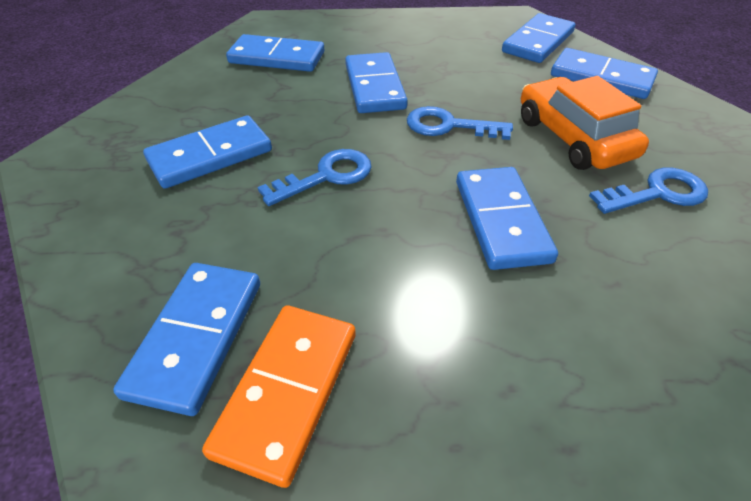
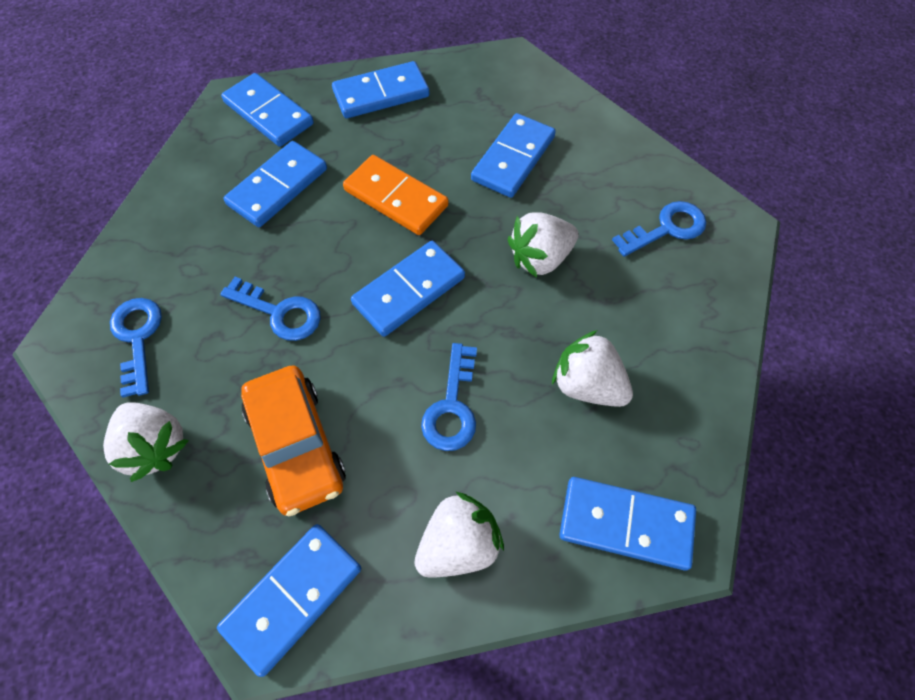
blue key: [258,149,372,206] [407,106,513,140] [589,167,708,214] = 3 -> [110,298,162,397] [220,277,321,341] [421,343,477,451] [612,201,706,257] = 4
white strawberry: none = 0 -> [103,402,189,482] [414,492,504,578] [508,212,579,278] [552,330,633,407] = 4

